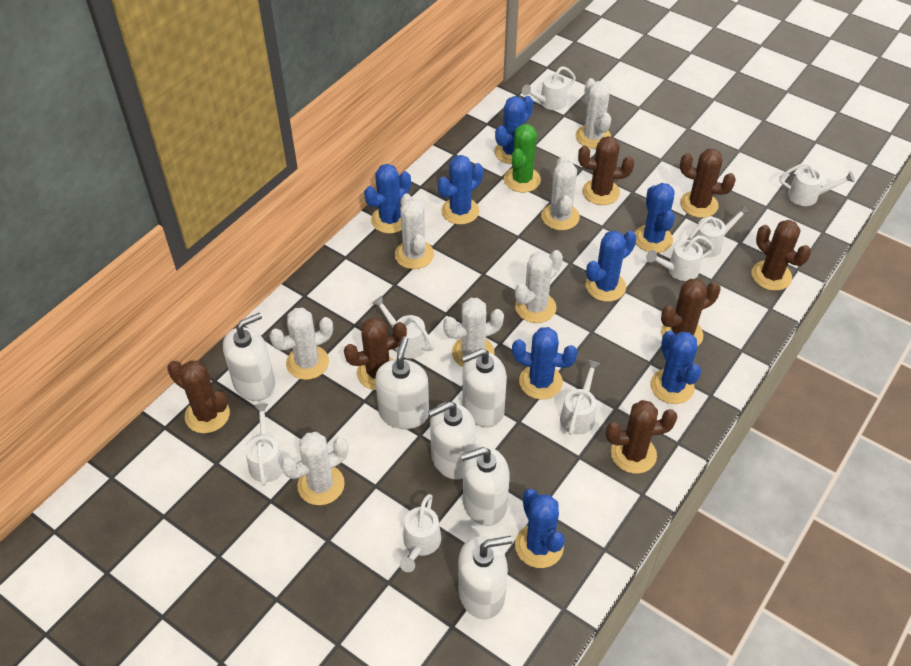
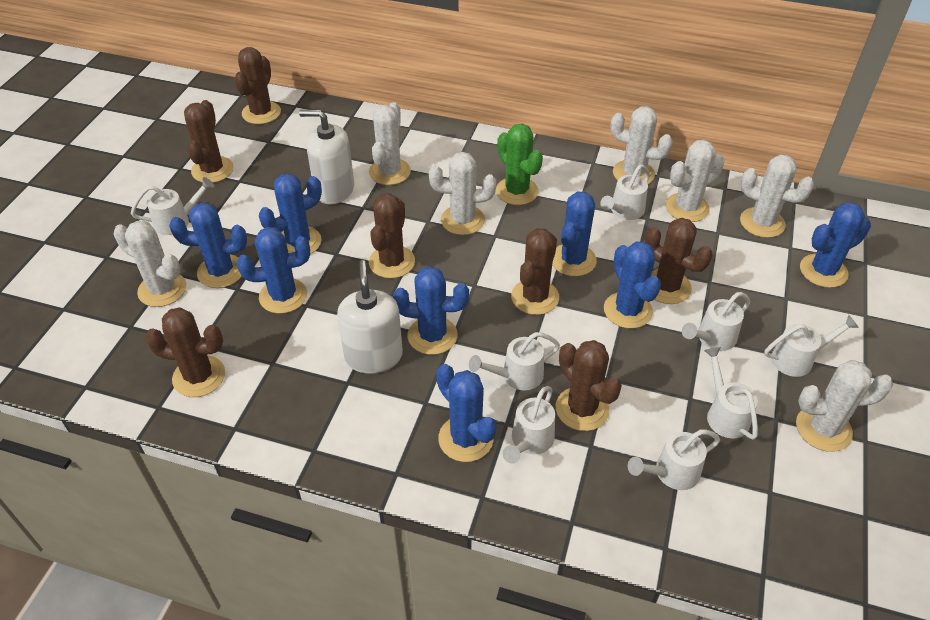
white soap dispenser: [223,313,275,401] [375,336,429,429] [428,401,476,480] [458,536,512,619] [460,446,510,526] [461,348,507,427] = 6 -> [299,110,354,205] [337,260,403,374] = 2

